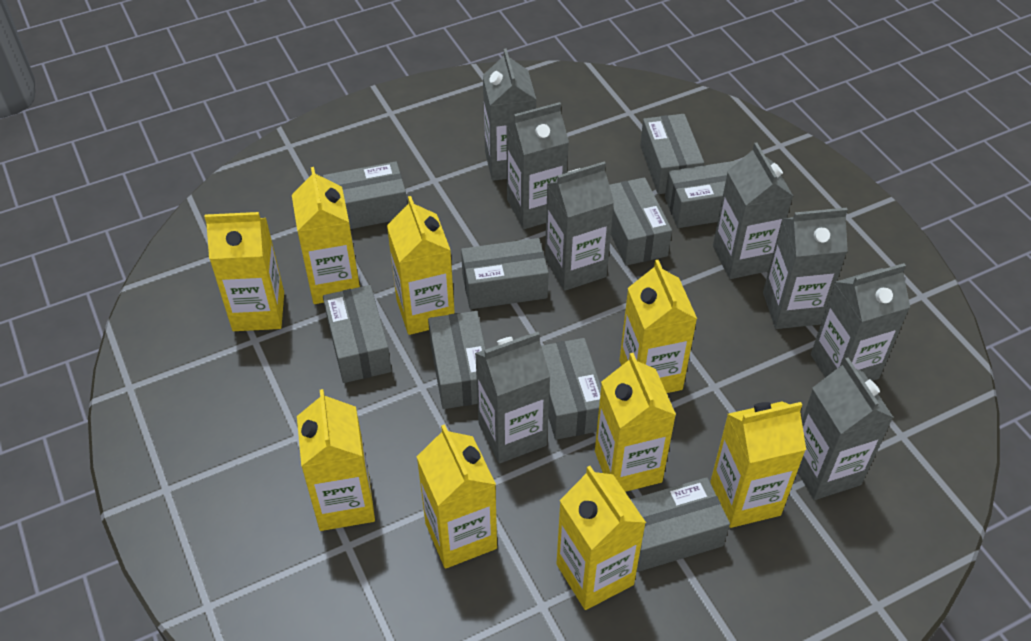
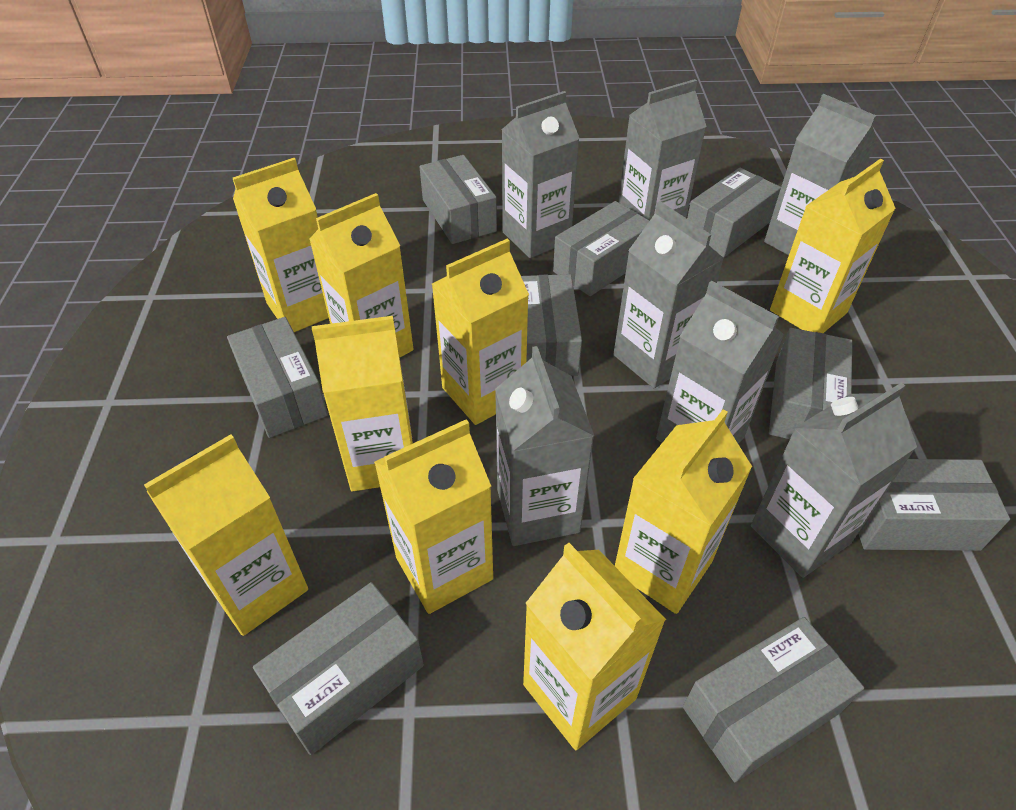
grey carton: [475,332,550,464] [483,48,537,181] [506,102,569,229] [545,162,614,291] [713,142,793,279] [763,208,848,329] [797,357,894,500] [811,263,910,381] = 8 -> [495,346,594,546] [502,91,580,258] [613,201,724,388] [618,79,707,221] [656,281,784,444] [751,383,917,578] [764,94,877,255] = 7

